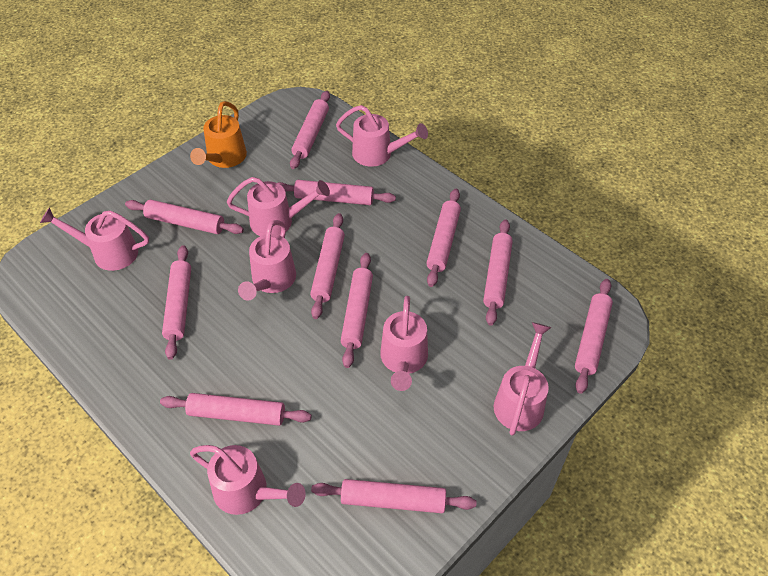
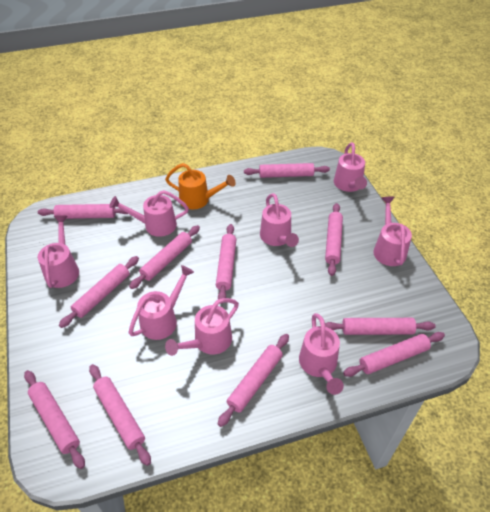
pink watering can: [40,208,149,271] [190,445,306,515] [227,177,330,236] [238,220,296,301] [336,105,428,167] [380,296,428,391] [494,322,551,436] = 7 -> [38,215,79,288] [109,190,189,237] [129,265,194,340] [165,298,239,356] [260,193,299,247] [299,313,344,395] [334,142,367,192] [373,196,412,266] = 8

